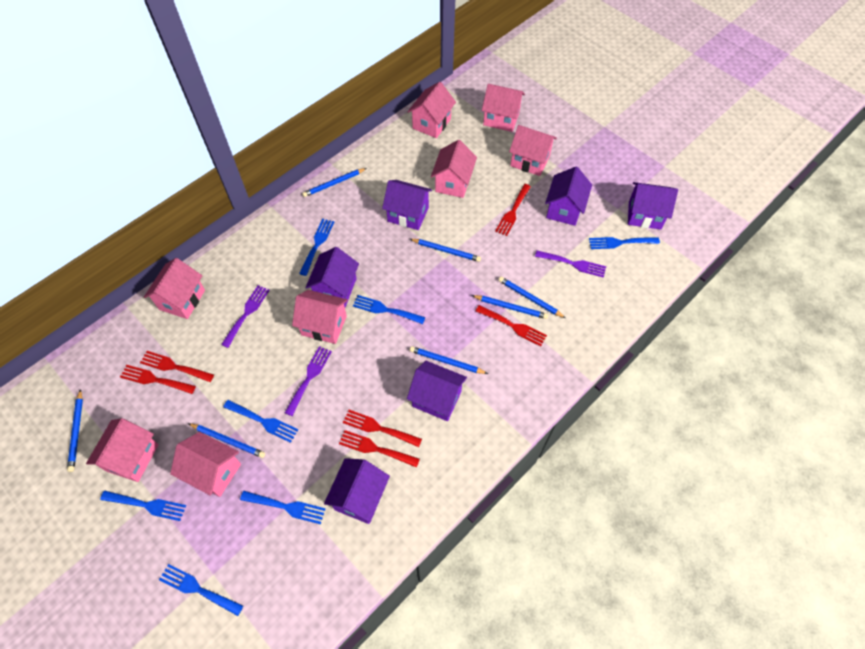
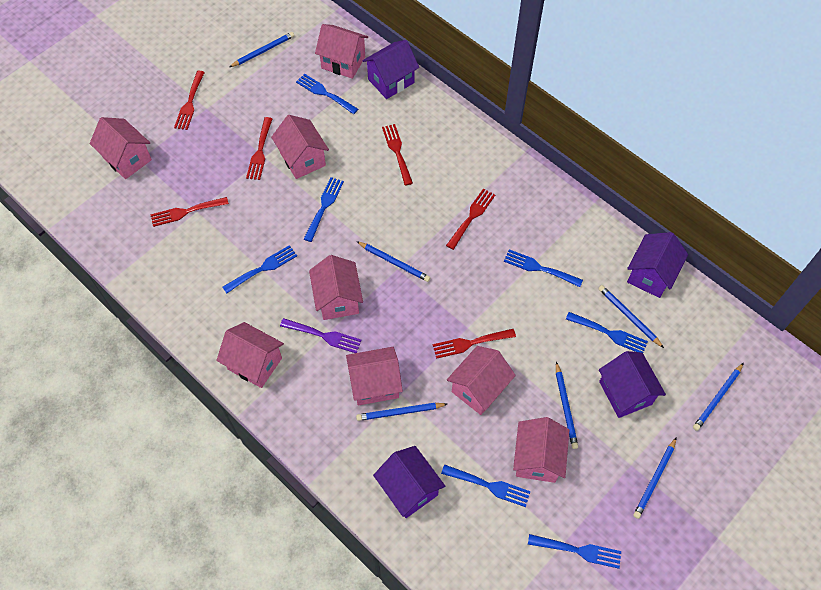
purple fork: [221,285,270,348] [285,346,332,416] [535,251,606,278] = 3 -> [280,318,362,353] = 1
purple house: [305,247,359,307] [324,458,390,524] [382,180,432,230] [407,361,467,421] [545,167,592,226] [628,182,678,230] = 6 -> [362,40,419,99] [373,446,445,518] [599,351,666,418] [627,232,688,298] = 4

